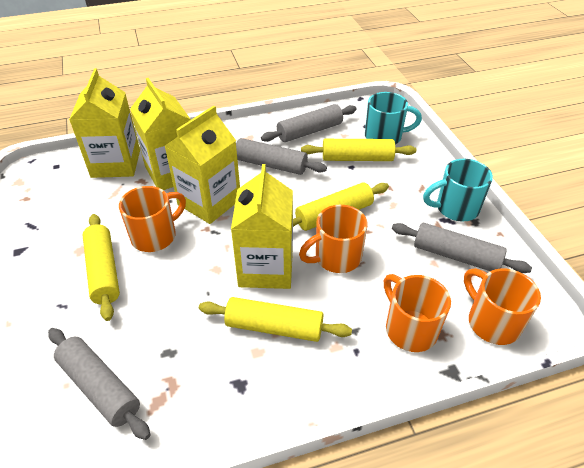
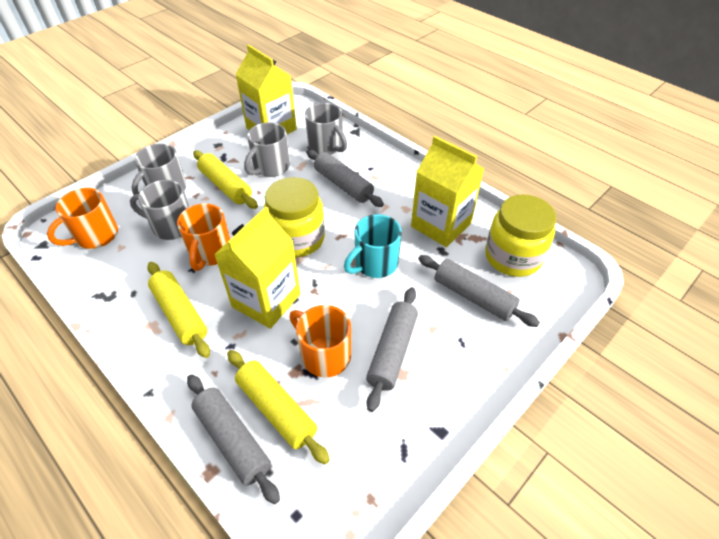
grey mug: none = 0 -> [130,180,189,240] [132,144,187,195] [244,122,290,177] [305,103,347,155] = 4
orange mug: [119,186,186,252] [299,205,368,273] [384,274,451,352] [464,268,541,345] = 4 -> [47,188,118,249] [177,203,230,271] [289,305,351,378] = 3
turquoise mug: [365,92,422,144] [423,159,493,222] = 2 -> [344,214,402,278] = 1
yellow carton: [69,68,140,178] [130,78,191,190] [165,106,240,224] [231,164,293,289] = 4 -> [214,206,300,329] [235,45,297,134] [411,136,484,247] = 3
yellow jar: none = 0 -> [264,177,325,257] [485,195,557,277] = 2
yellow rolling pin: [83,214,120,321] [199,297,352,342] [293,183,389,231] [301,139,416,161] = 4 -> [147,262,210,358] [193,150,258,209] [227,350,330,464] = 3

